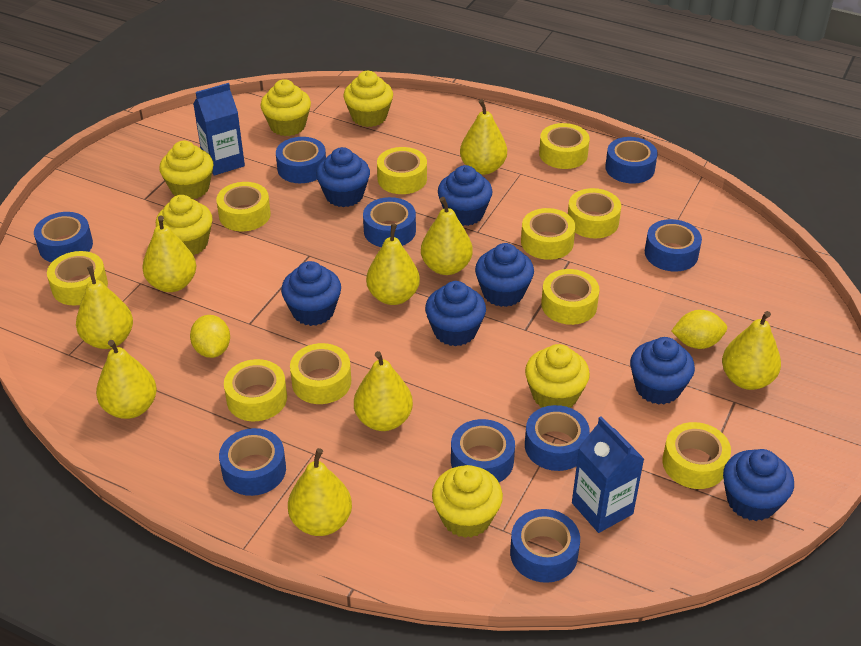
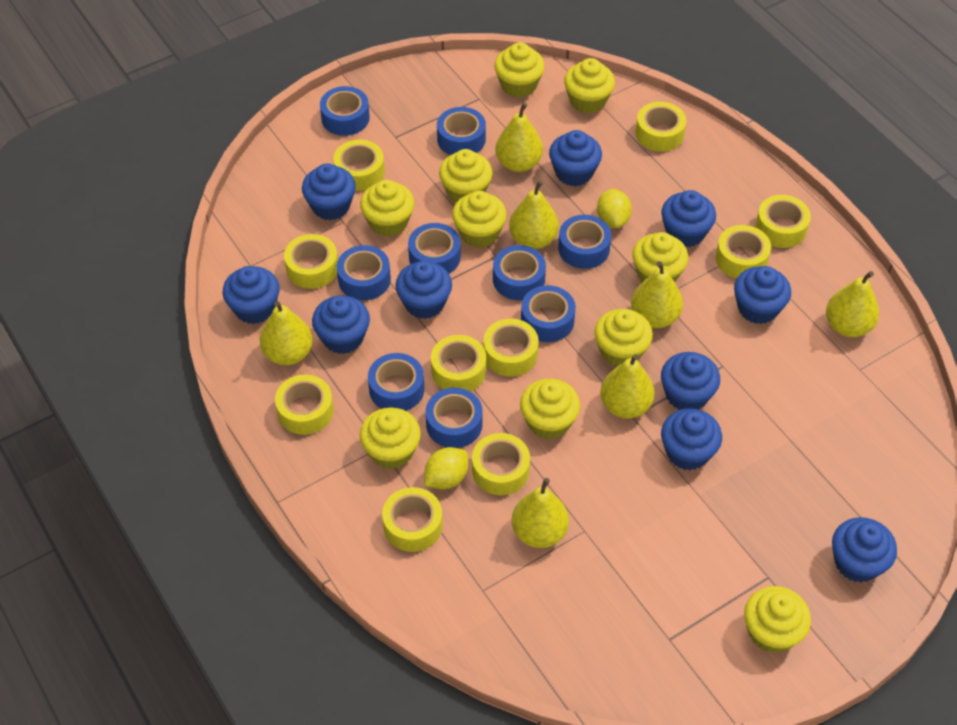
blue carton: [193,83,245,175] [572,416,644,533] = 2 -> none = 0
blue cupcake: [281,261,341,326] [316,147,370,207] [425,281,486,346] [438,165,492,226] [475,243,534,307] [630,337,695,405] [723,449,794,521] = 7 -> [223,266,280,324] [302,163,356,220] [312,295,370,354] [395,261,452,319] [549,130,602,186] [661,190,716,247] [661,352,720,410] [661,408,722,470] [734,266,791,324] [832,517,897,583] = 10
yellow cupcake: [156,195,213,256] [159,141,213,199] [260,79,311,136] [343,71,393,127] [432,465,503,538] [525,344,590,408] = 6 -> [360,180,414,237] [360,407,421,469] [439,149,493,203] [452,191,507,248] [494,42,545,98] [520,379,580,440] [564,58,615,114] [594,309,653,366] [632,232,688,282] [744,586,811,653] = 10
yellow pear: [76,266,133,349] [96,340,157,419] [142,216,196,292] [288,448,352,536] [354,351,413,431] [366,224,420,305] [421,197,473,275] [460,99,507,175] [722,311,781,390] = 9 -> [260,301,313,365] [495,103,543,172] [509,180,559,249] [512,478,569,548] [600,354,655,419] [631,261,683,328] [826,271,879,337] = 7

